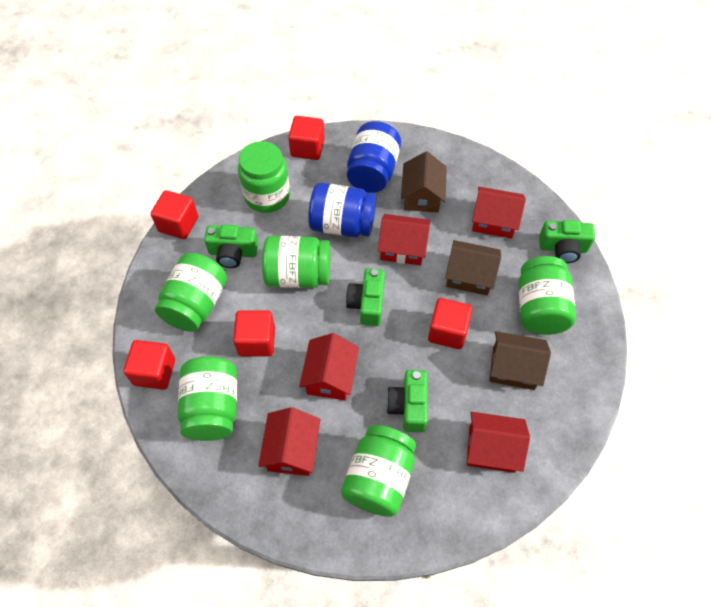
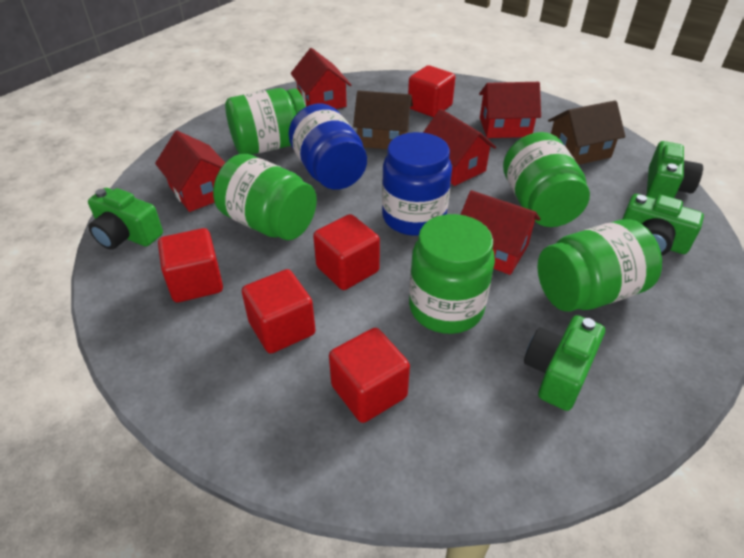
brown house: [401,151,447,213] [445,240,501,295] [489,331,551,390] = 3 -> [353,90,413,149] [548,100,626,165] = 2
green jar: [155,253,227,332] [178,356,237,441] [238,141,290,213] [262,236,330,288] [341,425,416,517] [518,256,576,335] = 6 -> [213,154,317,240] [225,88,306,155] [409,214,495,334] [503,132,590,227] [537,219,662,312] = 5

